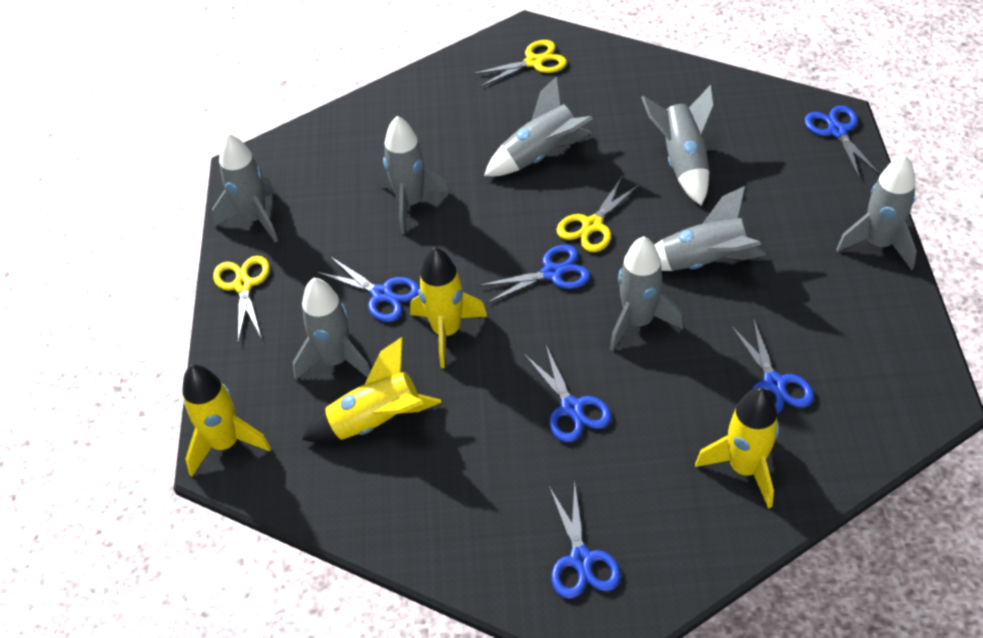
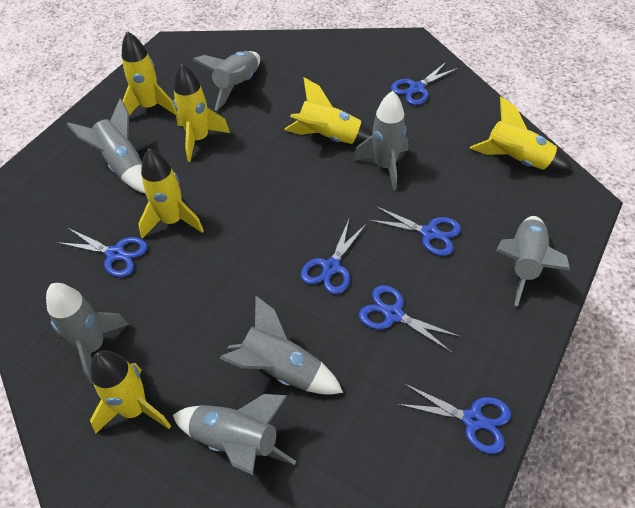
grey rocket: [212,133,278,243] [293,278,371,380] [379,116,450,234] [484,76,593,176] [610,236,683,351] [641,85,714,206] [654,186,767,271] [836,155,917,270] = 8 -> [46,283,129,383] [67,98,146,194] [173,394,296,475] [192,51,260,111] [219,296,343,395] [353,91,408,191] [496,216,570,306] = 7
yellow rocket: [182,364,271,476] [302,337,442,443] [410,247,487,368] [695,387,779,509] = 4 -> [90,350,171,434] [122,31,177,115] [138,148,204,239] [173,63,230,162] [284,77,373,145] [470,97,573,172] = 6
yellow scissors: [213,256,270,342] [472,40,567,87] [556,177,641,252] = 3 -> none = 0

